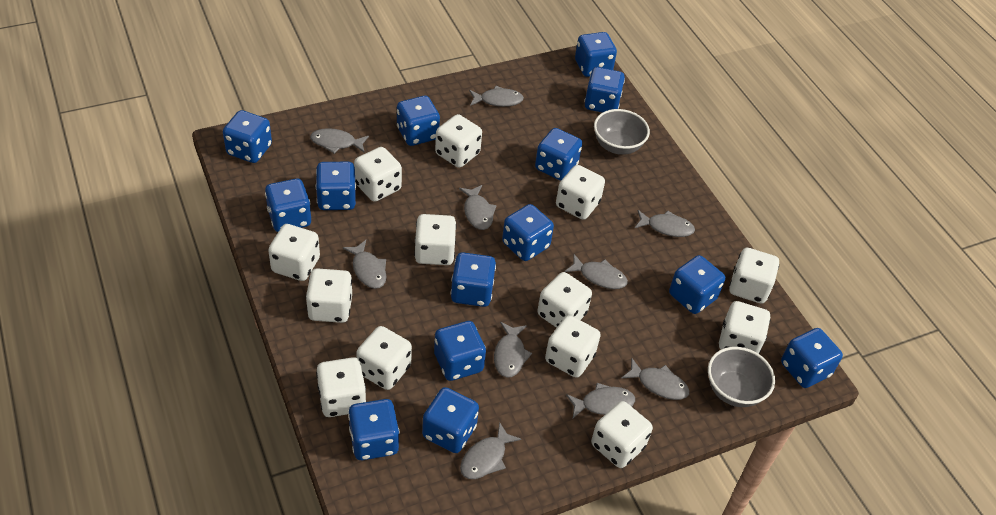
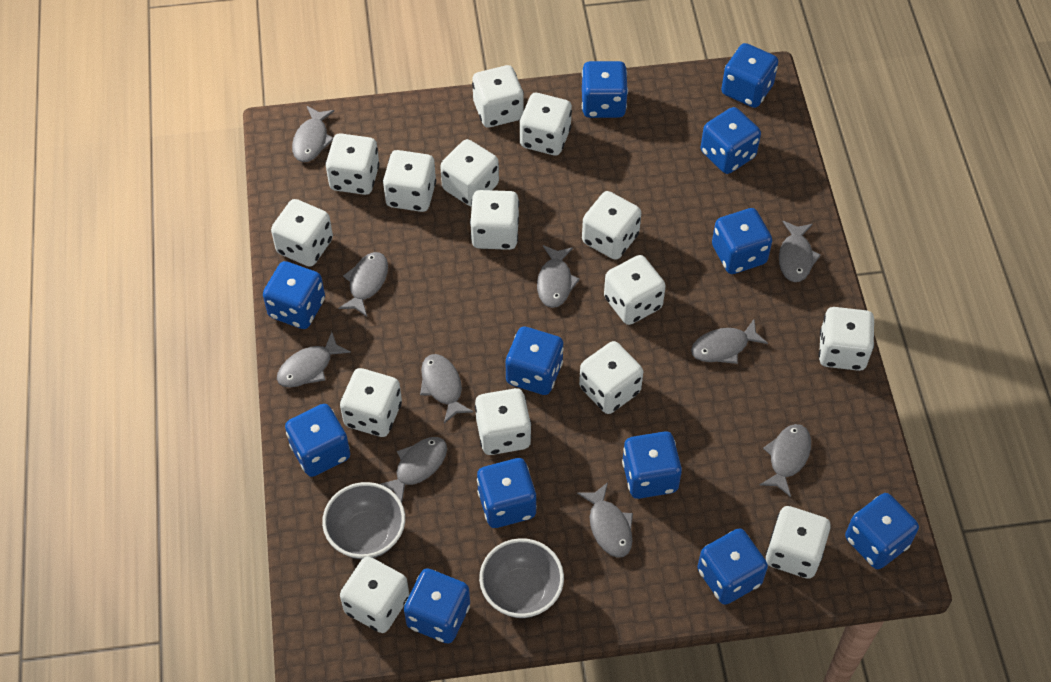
blue dice: [223,110,272,163] [265,178,311,232] [316,162,356,210] [348,399,400,460] [397,96,440,146] [422,387,479,453] [434,321,486,381] [451,252,496,307] [502,204,554,261] [535,128,582,181] [575,32,617,77] [584,67,625,113] [669,255,725,314] [781,328,843,388] = 14 -> [263,261,325,329] [285,404,350,477] [404,568,470,644] [477,458,537,528] [506,327,564,395] [582,61,628,118] [622,431,682,499] [697,528,768,605] [701,107,761,174] [712,208,772,274] [721,43,779,108] [845,493,919,569] = 12
white dice: [268,224,320,281] [306,268,352,323] [316,357,366,417] [354,147,402,202] [356,326,412,390] [414,214,457,265] [435,114,482,168] [537,272,592,328] [545,315,601,378] [556,165,605,220] [591,401,653,468] [719,301,770,354] [729,248,779,304] = 13 -> [271,199,333,267] [325,133,380,195] [340,368,402,437] [340,556,409,633] [383,150,436,212] [440,139,499,207] [470,190,519,250] [472,65,524,127] [475,388,532,455] [519,93,572,155] [579,341,643,414] [582,191,641,260] [604,255,666,325] [766,506,831,579] [819,307,874,371] = 15

